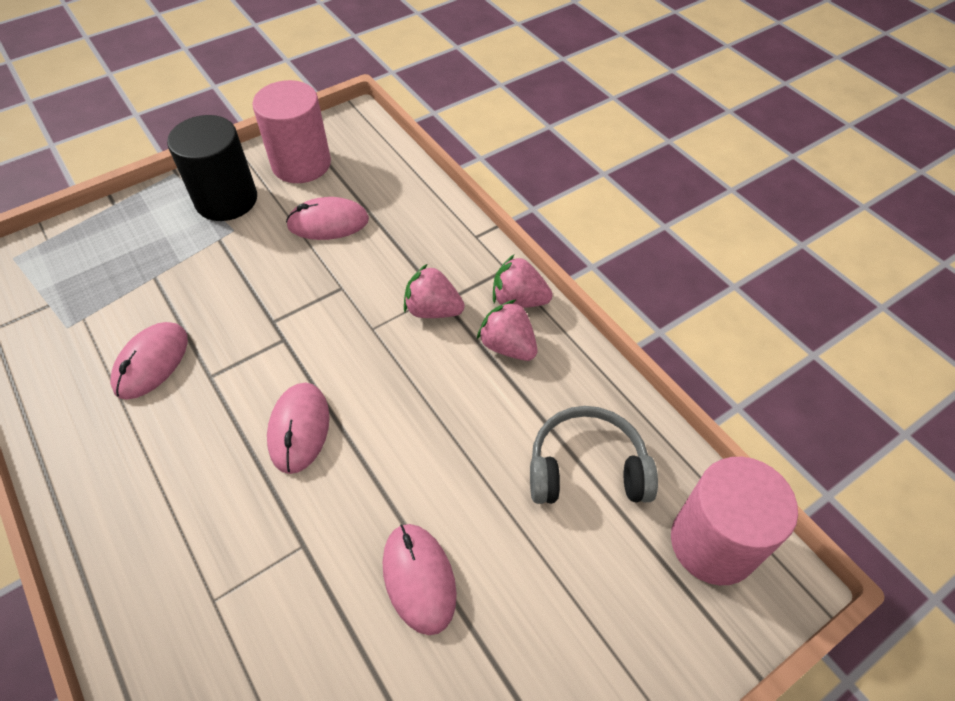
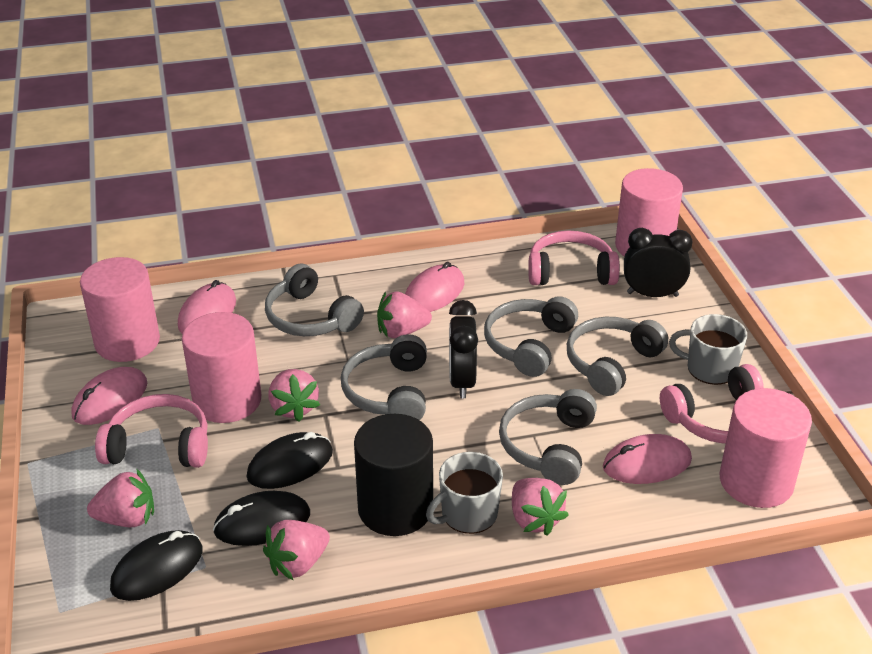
black clock: none = 0 -> [449,300,478,398] [624,228,692,297] = 2
black mouse: none = 0 -> [110,530,203,601] [213,491,310,546] [246,432,333,489] = 3
grey headphones: [530,406,658,504] = 1 -> [265,264,364,336] [341,334,427,420] [484,296,578,377] [499,389,597,485] [567,317,669,396] = 5
grey mug: none = 0 -> [426,452,503,534] [669,314,747,385] = 2
pink cylinder: [252,80,331,183] [671,457,798,585] = 2 -> [80,257,160,362] [182,312,261,423] [615,168,683,257] [720,388,812,508] = 4
pink headphones: none = 0 -> [95,394,208,468] [528,230,620,285] [660,364,764,444] = 3
pink strawberry: [404,264,465,318] [477,299,537,361] [493,255,553,308] = 3 -> [87,468,154,527] [263,520,330,580] [268,369,320,422] [377,291,432,338] [512,478,569,536] = 5

